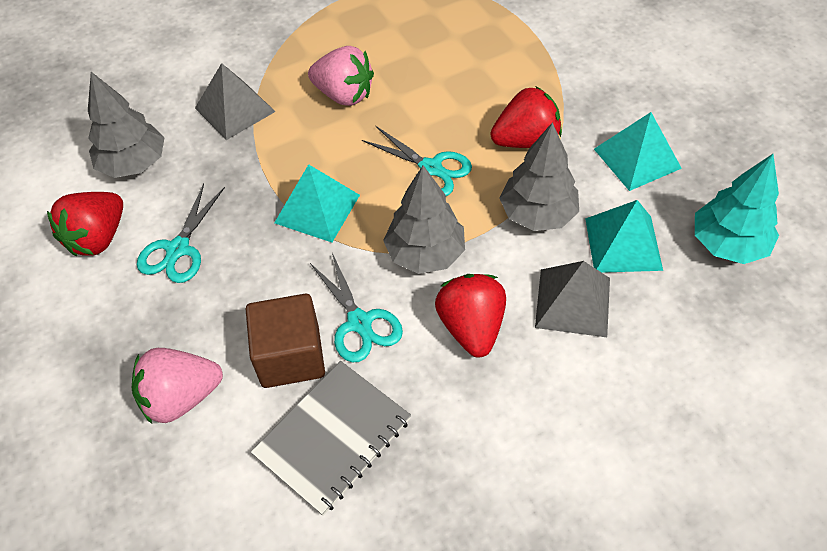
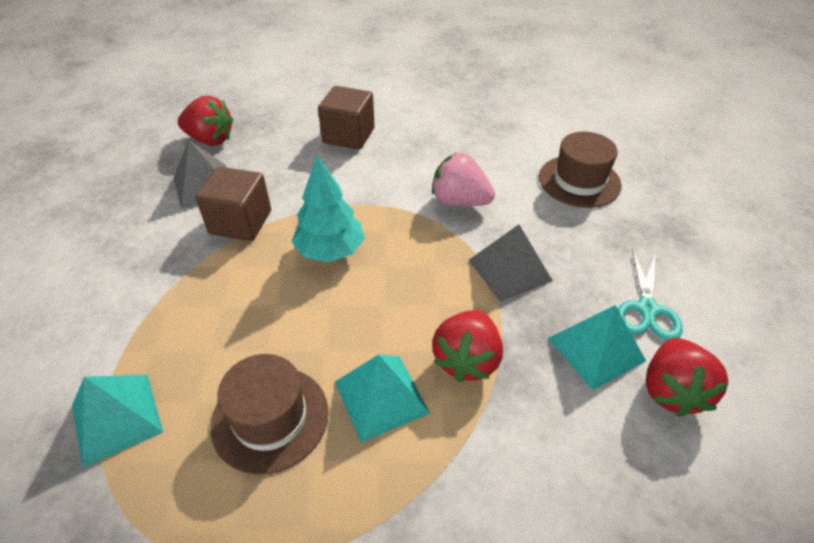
brown cube: [246,294,325,388] = 1 -> [196,167,271,241] [318,86,375,150] = 2
brown hat: none = 0 -> [210,354,329,475] [539,132,622,208] = 2
grey notebook: [251,361,411,516] = 1 -> none = 0
grey tree: [88,72,165,178] [383,165,465,274] [500,122,579,231] = 3 -> none = 0
pink strawberry: [132,348,223,424] [308,46,374,106] = 2 -> [432,153,495,206] = 1
turquoise scissors: [137,184,225,283] [310,253,403,363] [362,126,472,196] = 3 -> [618,249,683,340] = 1

